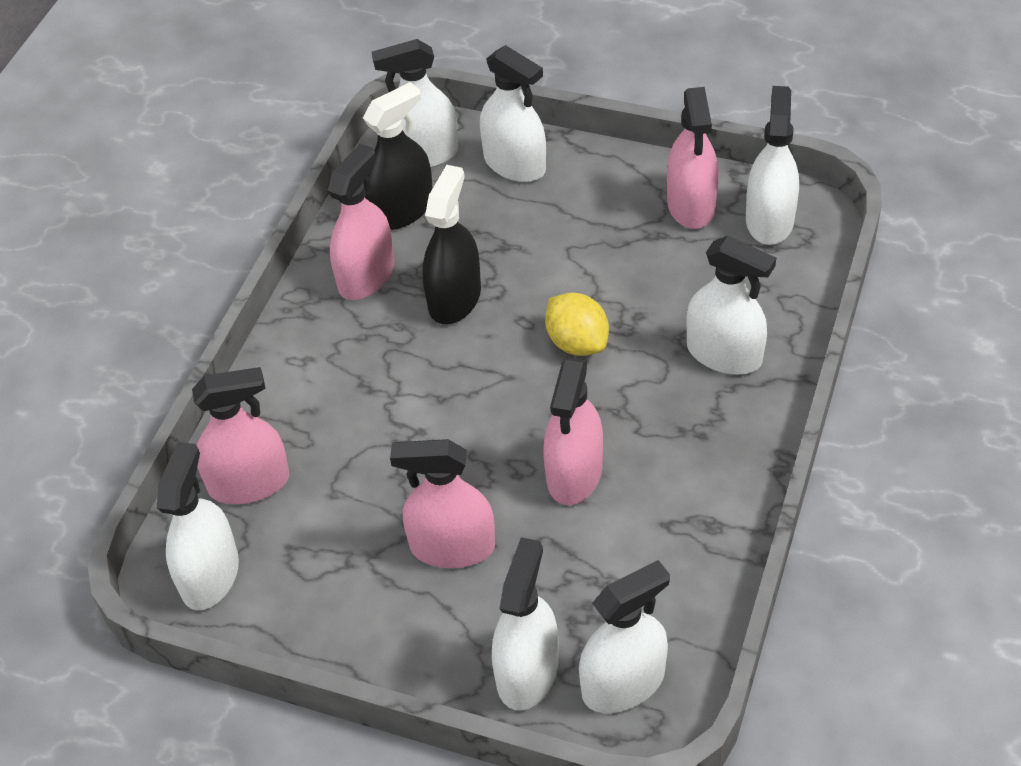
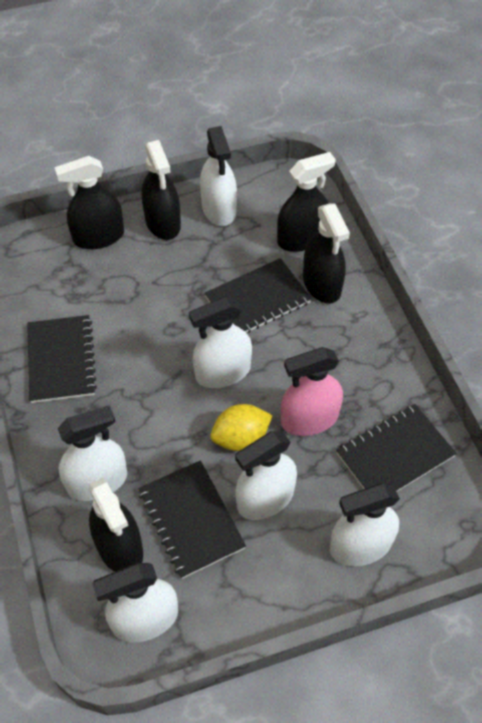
black notebook: none = 0 -> [27,315,97,403] [138,460,246,579] [205,258,312,333] [336,404,457,492] = 4
black spray bottle: [363,82,433,230] [422,165,481,324] = 2 -> [54,156,124,249] [89,478,143,572] [142,140,181,240] [277,152,336,252] [303,203,350,304] = 5
pink spray bottle: [192,367,289,504] [327,144,394,300] [390,439,495,568] [543,358,603,505] [667,87,719,229] = 5 -> [281,347,343,436] = 1
white spray bottle: [157,442,239,610] [372,39,458,168] [480,45,546,182] [492,537,558,711] [579,560,670,713] [686,236,776,375] [746,86,799,245] = 7 -> [58,405,127,501] [92,563,178,643] [189,297,252,388] [200,126,237,226] [235,431,297,520] [330,483,400,566] = 6

